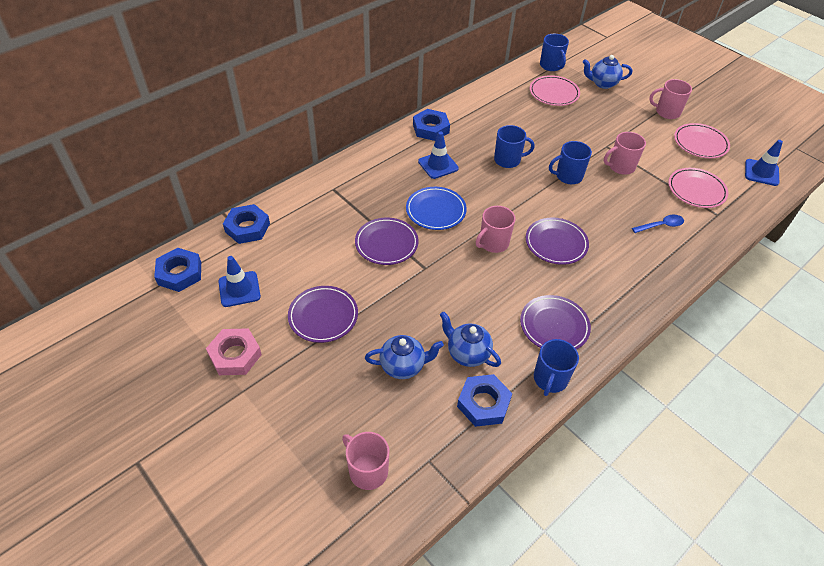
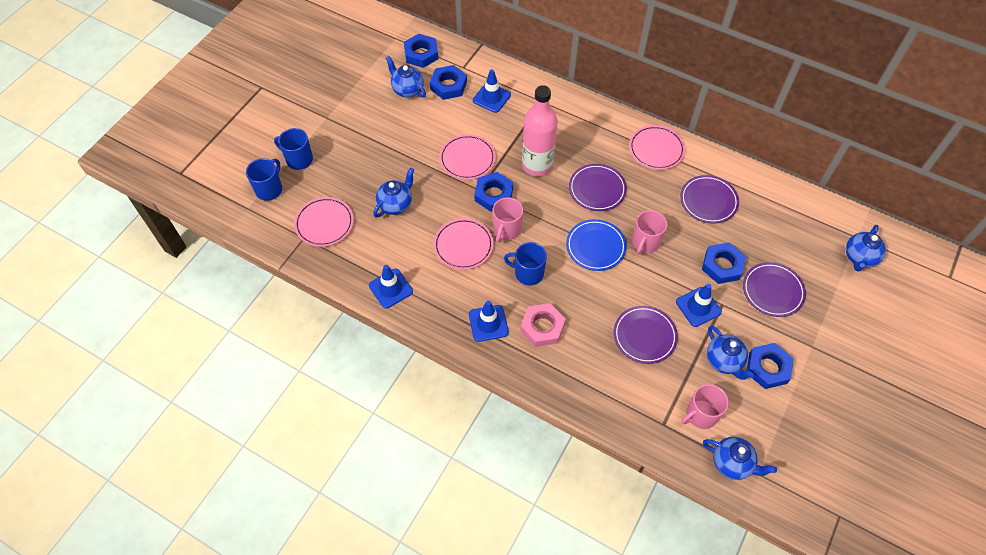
blue mug: [494,125,535,168] [534,339,579,396] [540,34,569,71] [549,141,592,184] = 4 -> [246,158,282,201] [274,128,313,170] [504,242,547,285] = 3
blue nut: [154,248,201,292] [223,204,270,244] [413,109,450,141] [457,374,512,427] = 4 -> [404,34,438,68] [430,65,467,100] [474,172,513,212] [702,243,746,284] [747,343,794,389] = 5
blue spoon: [632,215,684,233] = 1 -> none = 0
blue teapot: [365,335,444,379] [440,311,501,367] [583,55,632,89] = 3 -> [373,168,414,217] [386,56,426,98] [703,437,777,480] [707,326,754,380] [846,225,886,271] = 5
blue traffic cone: [218,256,261,307] [418,131,459,179] [745,140,783,186] = 3 -> [369,265,413,309] [469,301,509,342] [473,69,511,113] [676,284,722,327] = 4
pink bottle: none = 0 -> [522,85,558,176] = 1
pink mug: [342,432,389,490] [476,206,515,253] [604,132,646,175] [649,79,692,119] = 4 -> [492,197,523,242] [632,210,667,254] [682,384,729,429] = 3
pink plate: [530,75,580,106] [668,168,729,208] [674,123,730,158] = 3 -> [294,197,354,247] [434,218,494,270] [439,134,496,180] [629,125,685,170] = 4

